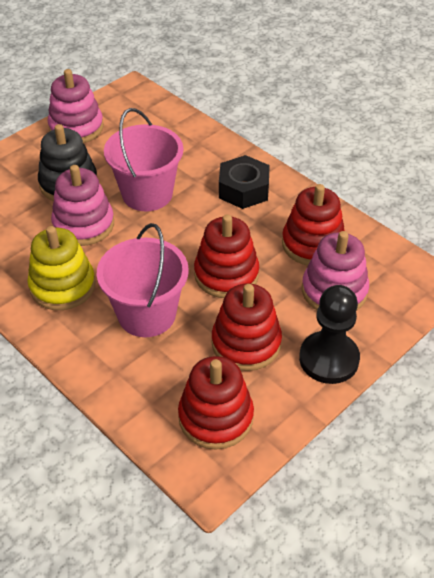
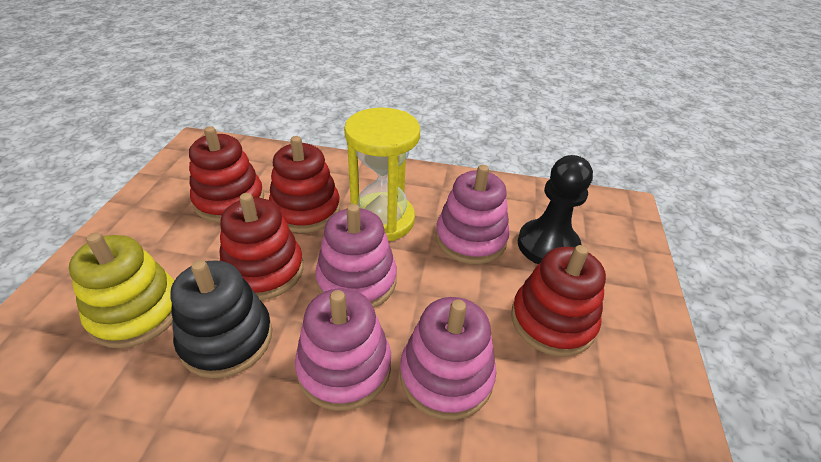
black nut: [219,155,270,209] = 1 -> none = 0
pink bucket: [97,223,189,337] [104,108,183,211] = 2 -> none = 0
pink stacking toy: [48,69,104,143] [51,165,114,246] [302,231,369,311] = 3 -> [295,288,391,411] [315,204,397,308] [400,297,496,420] [436,165,510,264] = 4
yellow hourglass: none = 0 -> [344,108,420,241] = 1

